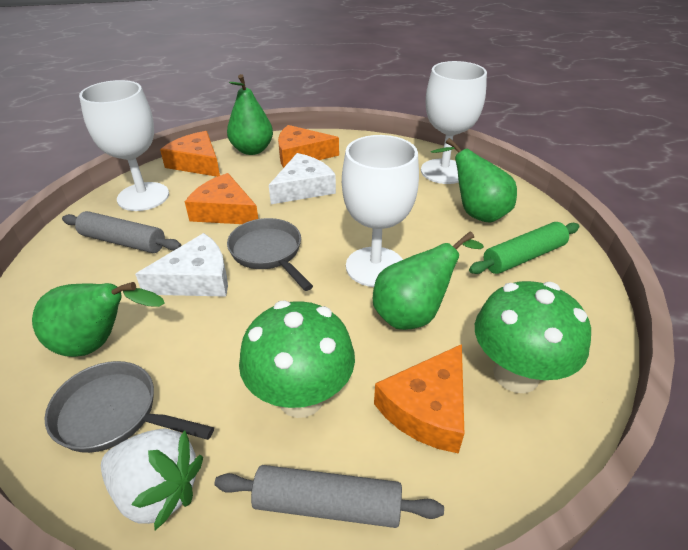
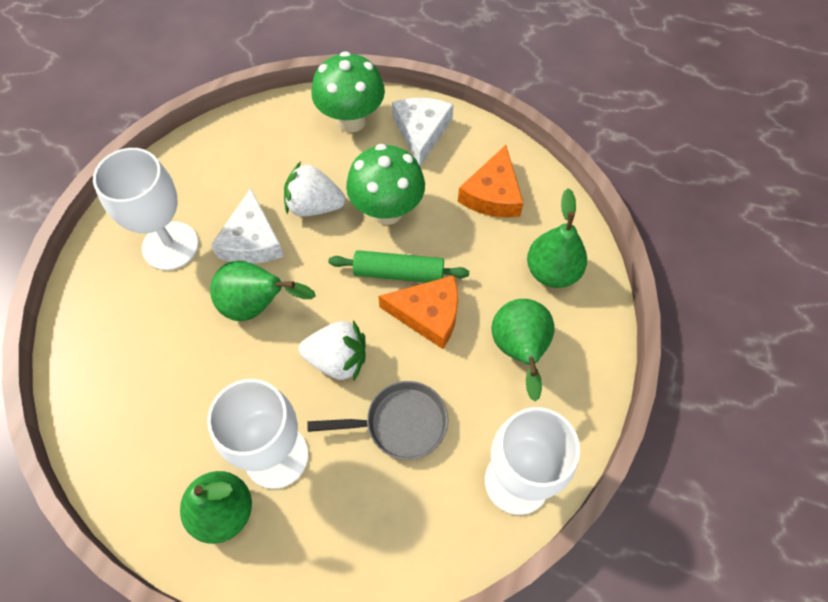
grey pan: [44,361,214,453] [227,218,313,291] = 2 -> [307,381,448,460] = 1
grey rolling pin: [62,211,181,253] [214,465,444,528] = 2 -> none = 0
orange cheese: [160,131,220,177] [185,173,258,224] [278,125,339,168] [374,344,464,454] = 4 -> [378,275,458,349] [458,145,524,218] = 2
white strawberry: [101,428,203,530] = 1 -> [284,161,346,217] [299,320,366,382] = 2

